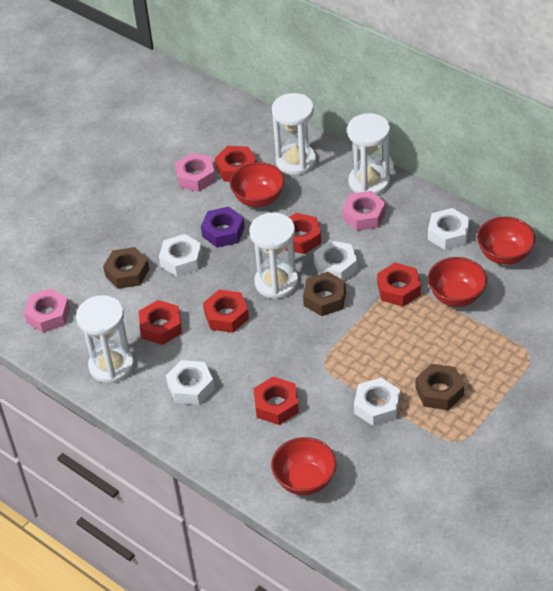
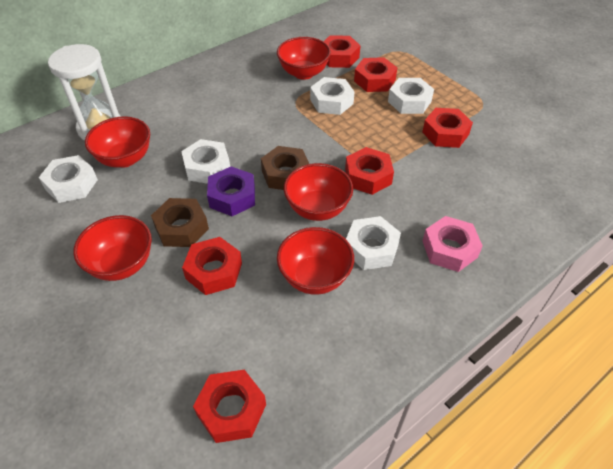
brown nut: [103,247,150,289] [303,272,346,316] [415,364,464,410] = 3 -> [151,198,209,247] [261,146,309,190] = 2
pink nut: [24,288,70,333] [175,153,215,192] [342,191,386,231] = 3 -> [423,216,483,272] = 1
red bowl: [230,162,284,207] [271,437,336,496] [428,257,487,307] [477,217,535,265] = 4 -> [73,215,152,281] [85,116,150,168] [277,37,331,80] [277,227,354,295] [284,163,353,221] = 5
white hourglass: [76,295,134,384] [249,212,298,299] [272,93,316,175] [347,113,390,195] = 4 -> [48,44,121,140] = 1

